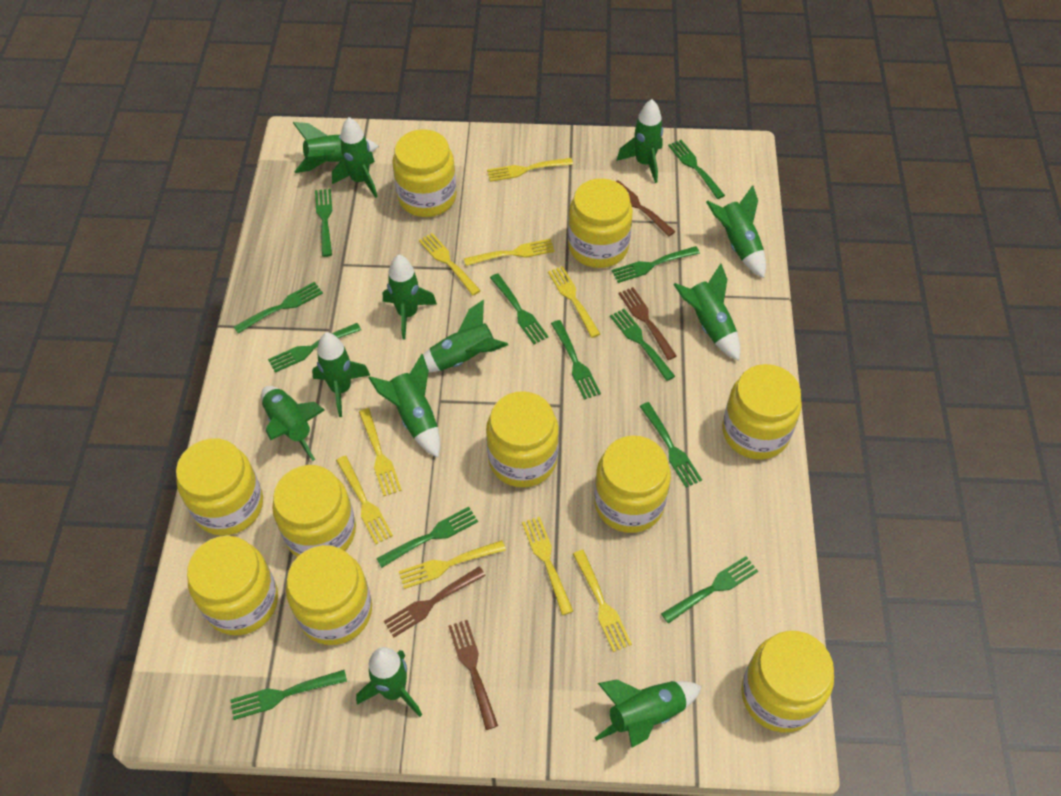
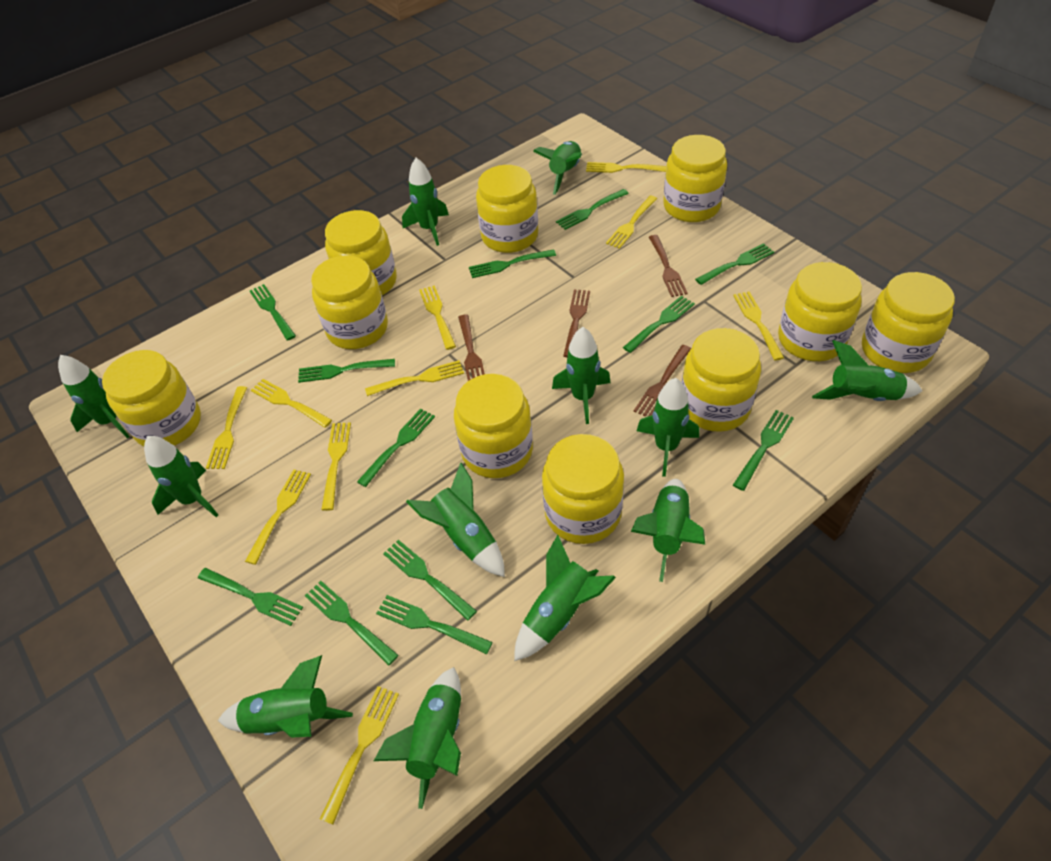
yellow fork: [336,456,393,544] [359,408,402,496] [399,540,506,589] [419,233,481,295] [464,239,555,266] [487,158,573,182] [522,517,573,615] [548,266,600,338] [573,550,632,652] = 9 -> [206,386,247,469] [245,469,311,565] [251,379,332,428] [320,686,399,825] [321,422,351,511] [365,360,464,396] [419,285,456,350] [586,162,666,173] [606,196,657,249] [733,291,784,361] = 10

